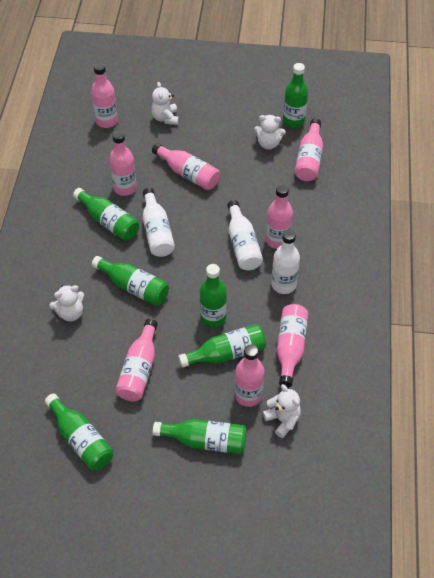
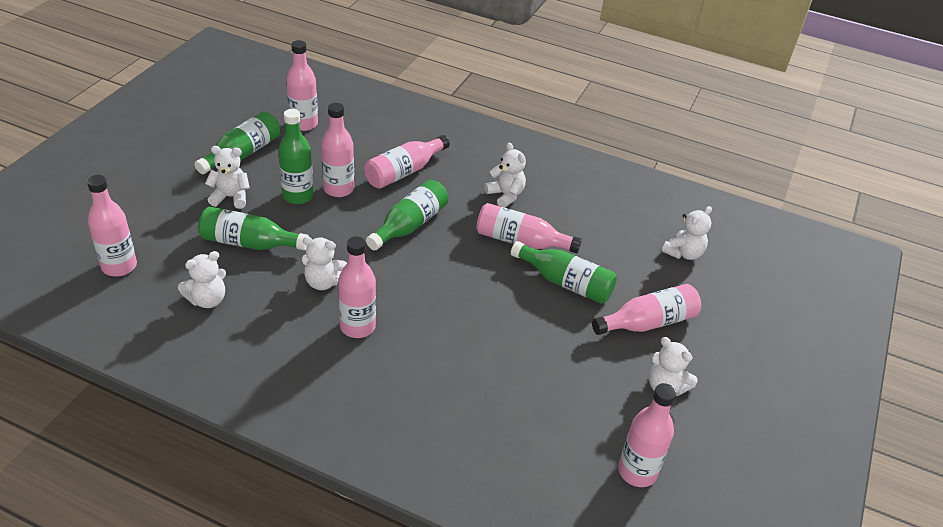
green bottle: [45,393,113,470] [73,188,139,241] [92,256,169,306] [153,419,247,454] [178,324,266,368] [200,264,227,328] [283,63,308,128] = 7 -> [195,112,280,174] [198,207,309,251] [278,109,314,204] [366,180,448,250] [511,241,617,304] = 5
white bottle: [142,188,175,257] [227,200,263,270] [271,230,300,294] = 3 -> none = 0
white teddy bear: [49,285,84,321] [151,82,179,125] [254,115,286,150] [263,384,301,438] = 4 -> [178,251,226,308] [205,146,250,209] [301,237,347,290] [484,143,526,208] [649,337,698,396] [662,206,712,260] = 6

